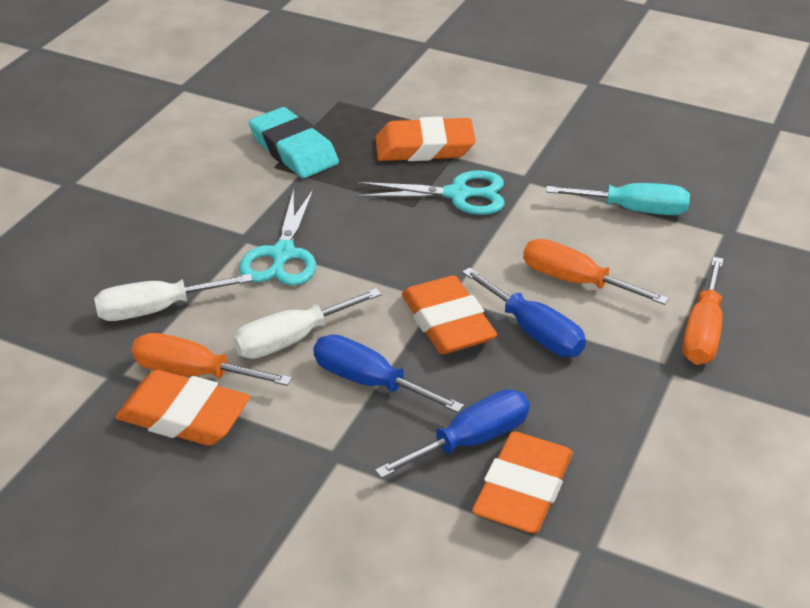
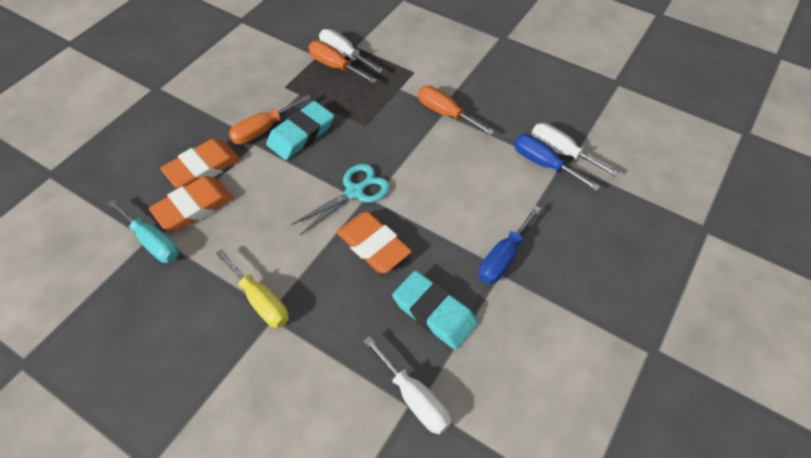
blue screwdriver: [313,334,464,413] [375,389,530,479] [462,267,586,357] = 3 -> [479,205,541,284] [514,134,600,191] = 2
orange eraser: [115,370,250,446] [376,117,476,161] [402,275,497,354] [472,431,573,533] = 4 -> [149,176,233,231] [160,139,240,188] [336,212,412,273] = 3
turquoise eraser: [249,107,339,178] = 1 -> [266,101,334,160] [392,270,478,350] = 2
turquoise scissors: [239,189,316,286] [356,170,505,215] = 2 -> [291,164,390,235] = 1
white screwdriver: [94,274,253,321] [233,288,382,359] = 2 -> [319,29,383,73] [363,336,451,434] [532,123,619,177] = 3
yellow screwdriver: none = 0 -> [216,249,289,328] = 1

